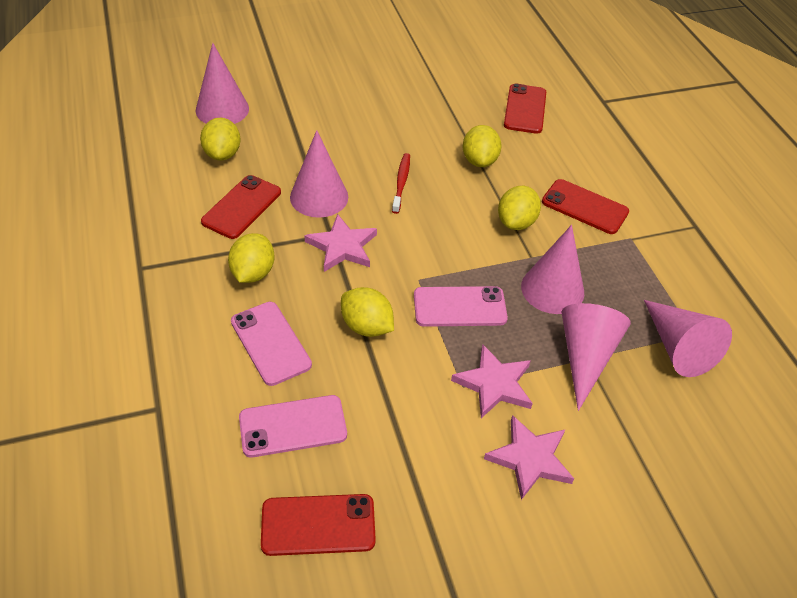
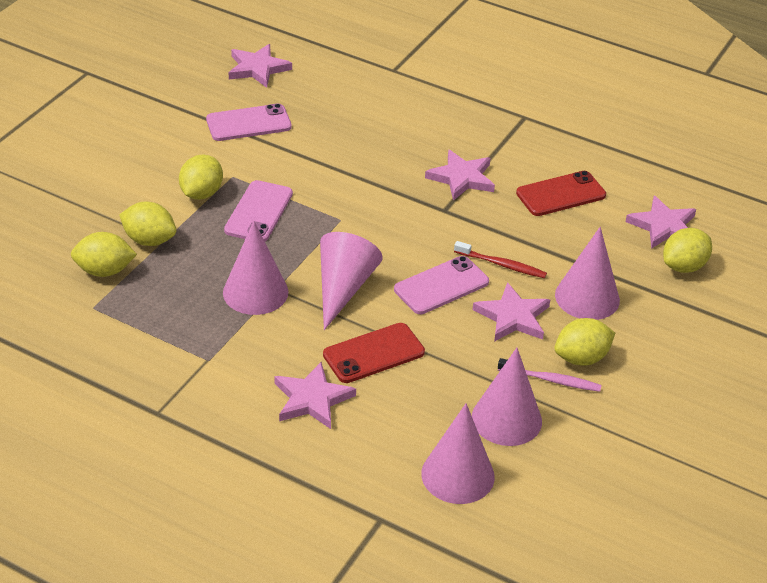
pink star: [304,214,377,272] [451,344,533,418] [484,415,574,500] = 3 -> [229,44,292,88] [274,362,356,429] [425,150,495,201] [473,282,550,342] [626,196,696,249] = 5
pink toothbrush: none = 0 -> [498,358,601,392] = 1
red phone: [201,175,281,239] [261,494,376,556] [504,84,546,134] [542,179,629,234] = 4 -> [323,323,425,383] [516,171,606,216] = 2

